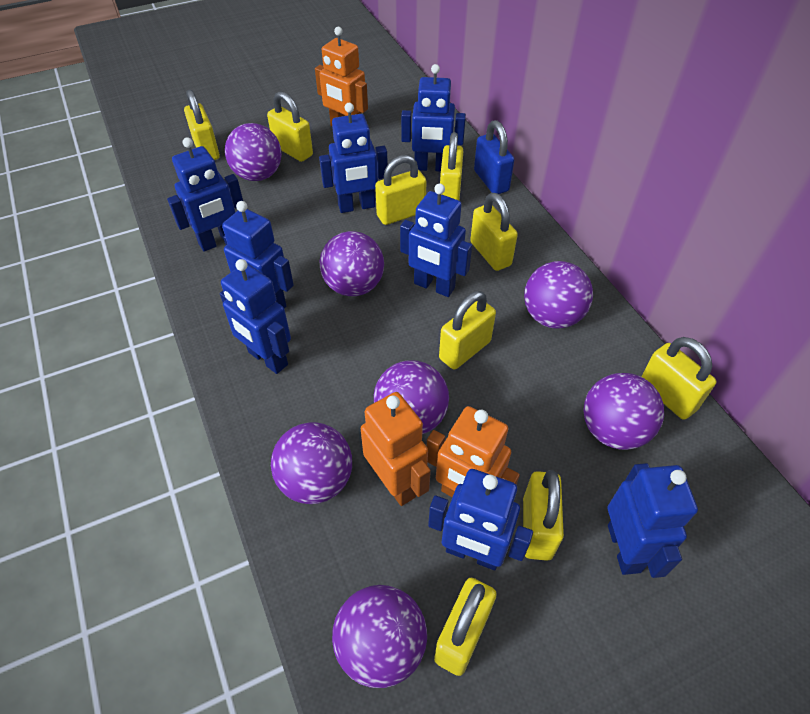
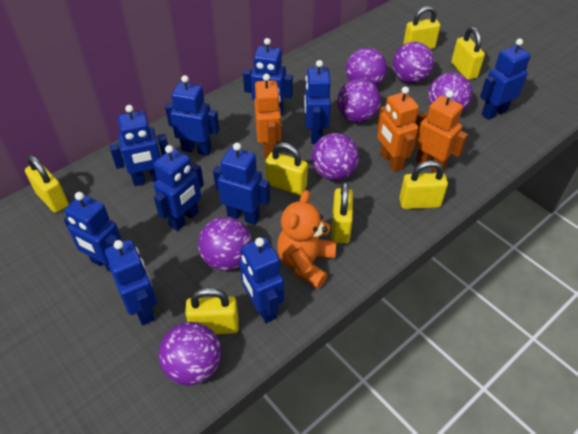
blue padlock: [474,120,514,194] = 1 -> none = 0
blue robot: [167,137,243,252] [220,259,291,374] [222,201,294,309] [319,103,388,213] [400,183,472,297] [401,64,466,172] [428,469,533,570] [608,463,698,578] = 8 -> [64,192,122,272] [105,240,157,325] [110,105,168,186] [154,145,204,231] [165,75,219,156] [213,143,270,225] [240,237,284,323] [243,38,293,117] [304,60,331,144] [480,39,531,120] = 10
orange teddy bear: none = 0 -> [277,190,336,289] = 1
yellow padlock: [184,90,220,160] [267,91,313,162] [375,155,427,225] [434,578,497,676] [439,291,496,370] [440,132,463,200] [470,193,518,271] [523,470,564,561] [641,337,717,420] = 9 -> [25,155,68,213] [185,288,239,334] [265,142,308,195] [331,182,353,244] [399,161,448,209] [403,6,440,49] [451,27,485,80] = 7

